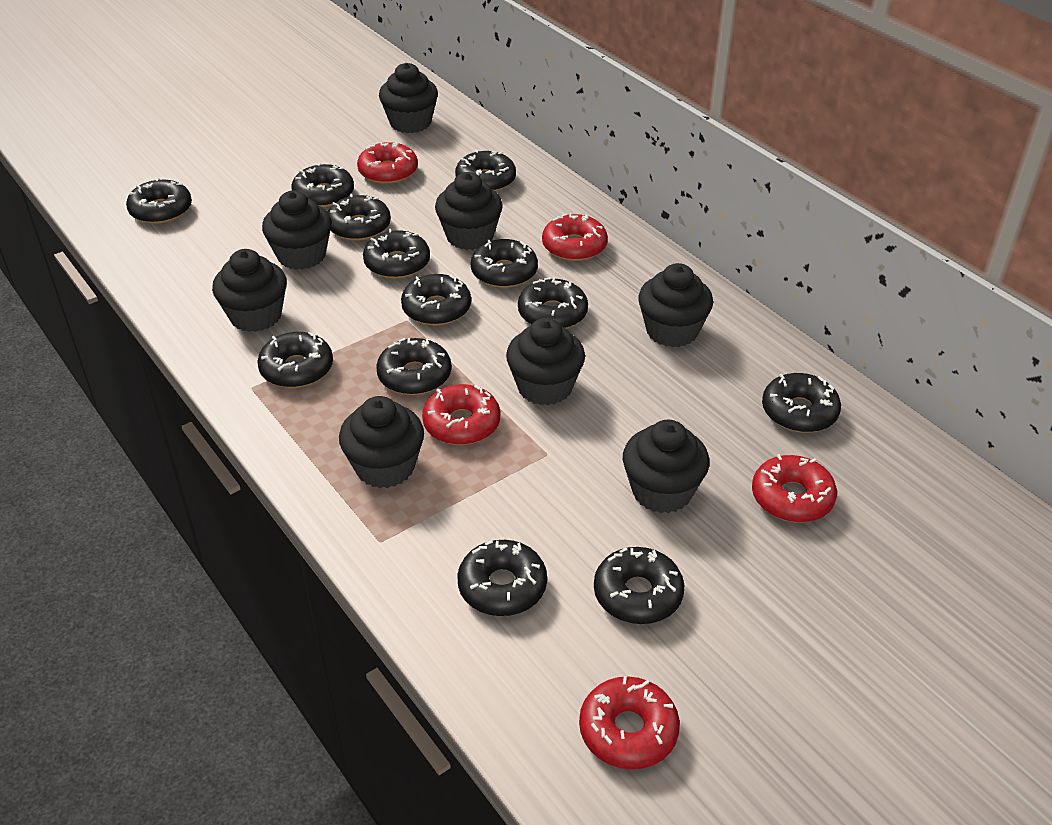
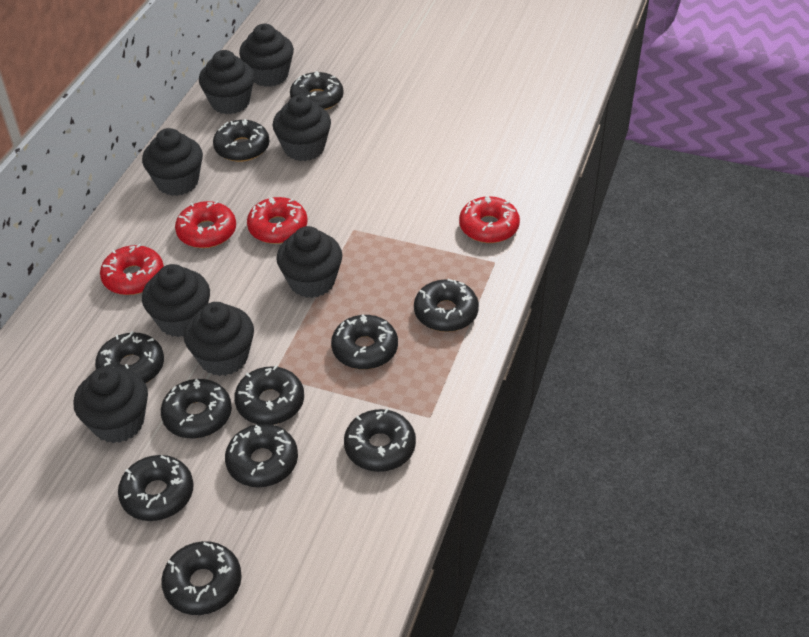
black donut: [126,178,192,224] [257,332,333,388] [291,163,354,207] [328,194,391,241] [363,229,430,279] [376,338,452,395] [401,274,471,326] [455,150,516,192] [457,540,547,616] [471,239,538,288] [518,277,588,328] [594,547,684,624] [762,373,841,433] = 13 -> [95,331,164,384] [118,455,193,521] [161,379,232,438] [161,541,242,615] [213,119,270,162] [225,424,298,487] [234,365,304,425] [290,71,344,110] [331,314,398,369] [344,408,416,472] [414,279,479,332] = 11
red donut: [357,142,418,184] [422,384,500,445] [542,213,608,261] [579,676,680,770] [752,454,837,523] = 5 -> [100,244,164,295] [175,201,236,248] [247,197,308,244] [459,196,520,243] = 4

